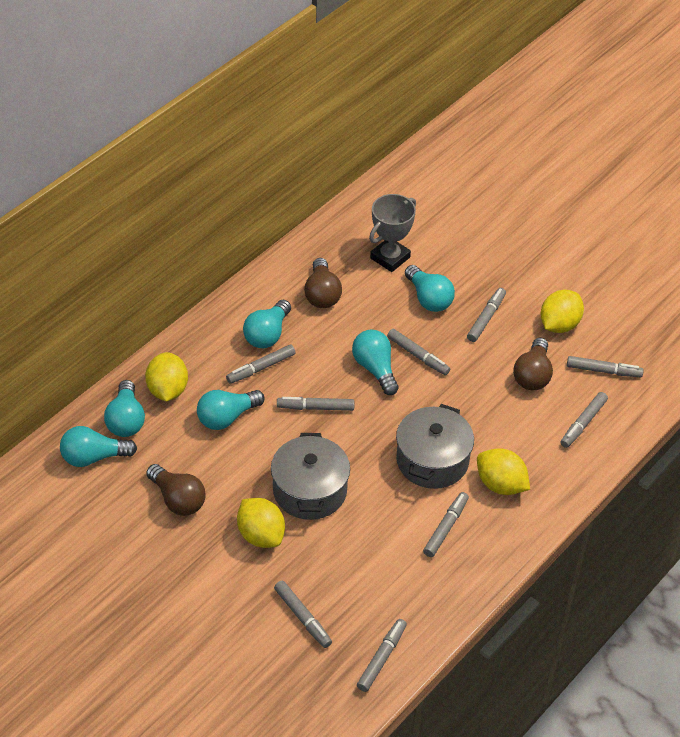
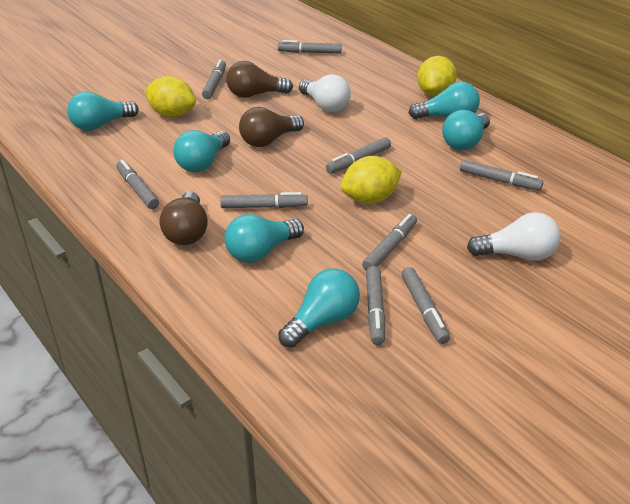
grey pot: [271,433,350,520] [396,404,474,489] = 2 -> none = 0
grey trophy: [369,194,416,272] = 1 -> none = 0
white light bulb: none = 0 -> [299,74,351,112] [467,212,561,261] = 2
yellow lemon: [145,352,188,402] [237,498,285,548] [477,448,530,495] [540,290,584,333] = 4 -> [144,76,196,117] [341,156,402,204] [417,56,457,96] = 3

